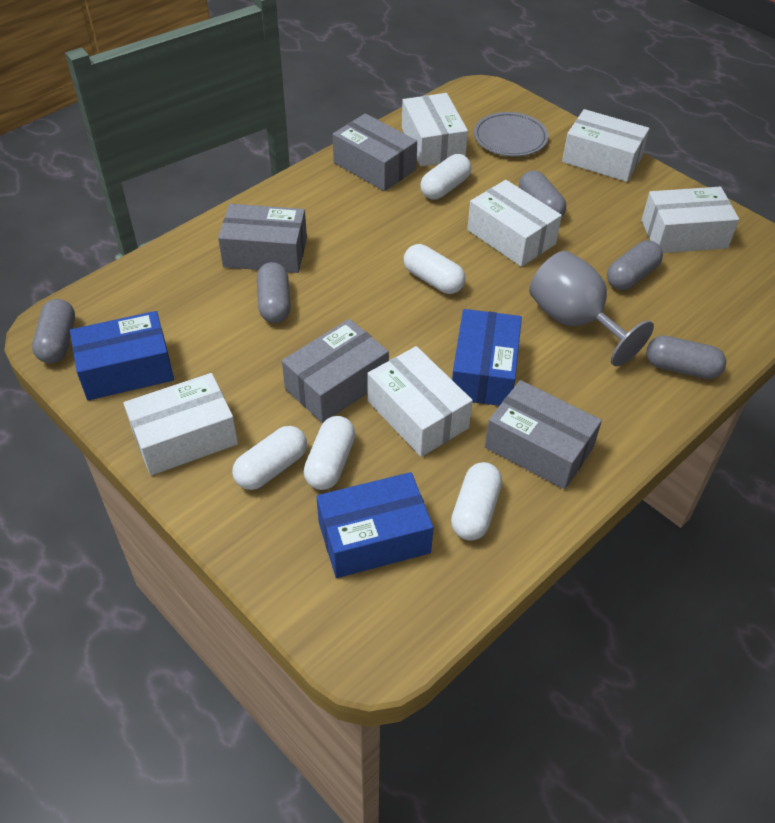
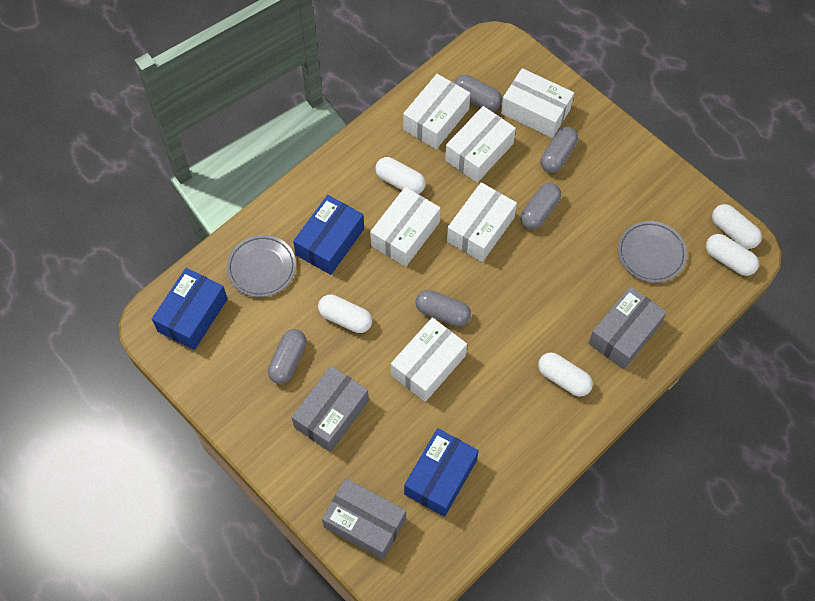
grey box: [218,204,307,273] [282,319,389,423] [333,113,417,191] [485,380,602,490] = 4 -> [291,366,369,452] [322,478,406,560] [588,286,667,369] = 3
grey goblet: [529,251,654,366] = 1 -> none = 0
grey plate: [474,112,549,156] = 1 -> [227,235,296,297] [618,221,687,283] = 2

